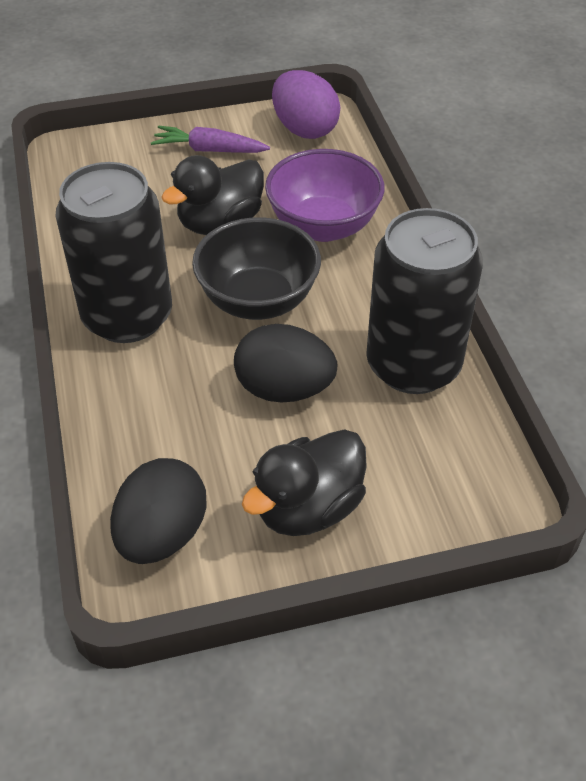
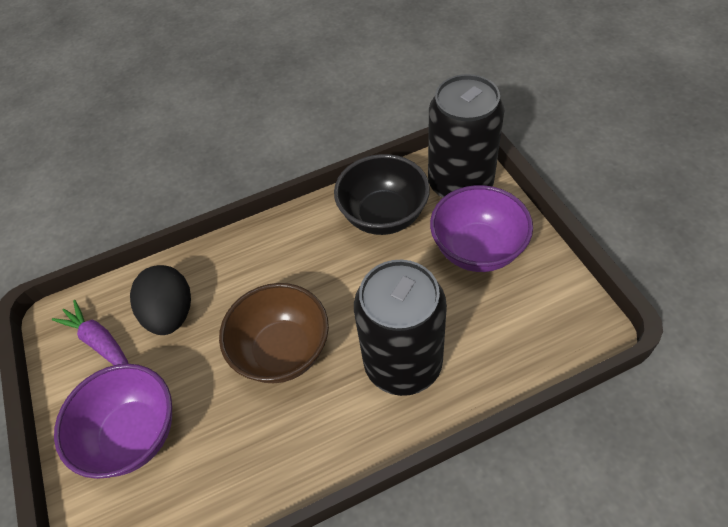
black duck: [161,155,264,235] [242,429,367,536] = 2 -> none = 0
black egg: [110,458,207,564] [234,324,337,403] = 2 -> [130,265,191,335] = 1
brown bowl: none = 0 -> [219,283,329,383] = 1
purple bowl: [265,149,385,242] = 1 -> [54,364,172,479] [430,185,533,272] = 2
purple egg: [272,70,340,139] = 1 -> none = 0

